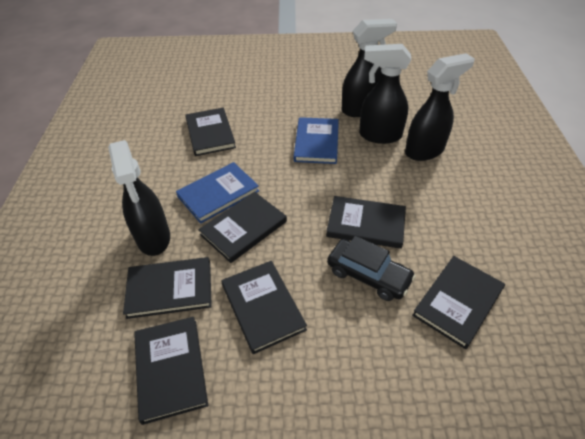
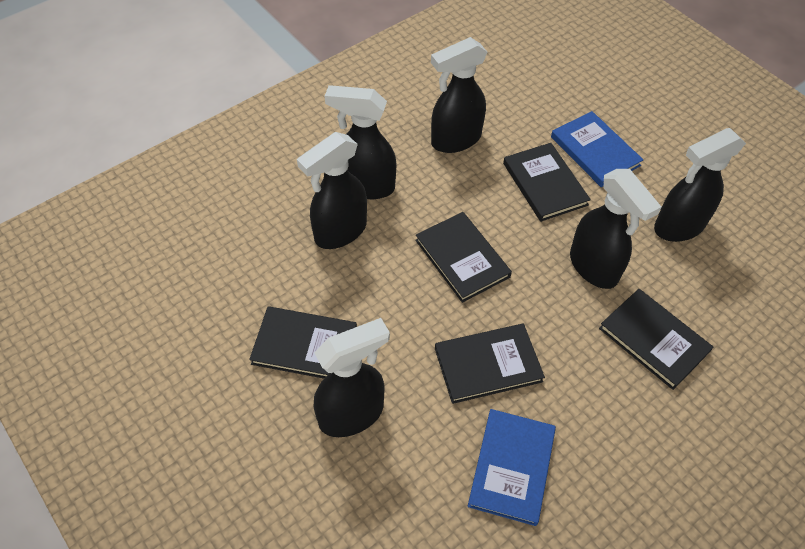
black book: [123,257,212,319] [134,317,208,425] [185,108,236,156] [198,192,287,263] [221,261,307,354] [326,196,406,249] [412,256,505,349] = 7 -> [249,306,357,379] [415,212,512,303] [435,324,545,404] [503,143,591,222] [599,289,713,390] = 5
black car: [327,236,416,301] = 1 -> none = 0
black spray bottle: [108,140,170,256] [342,19,397,117] [359,44,411,144] [405,53,475,161] = 4 -> [297,132,367,249] [314,318,390,437] [325,85,396,199] [431,37,487,153] [570,169,661,289] [654,128,746,242] = 6

